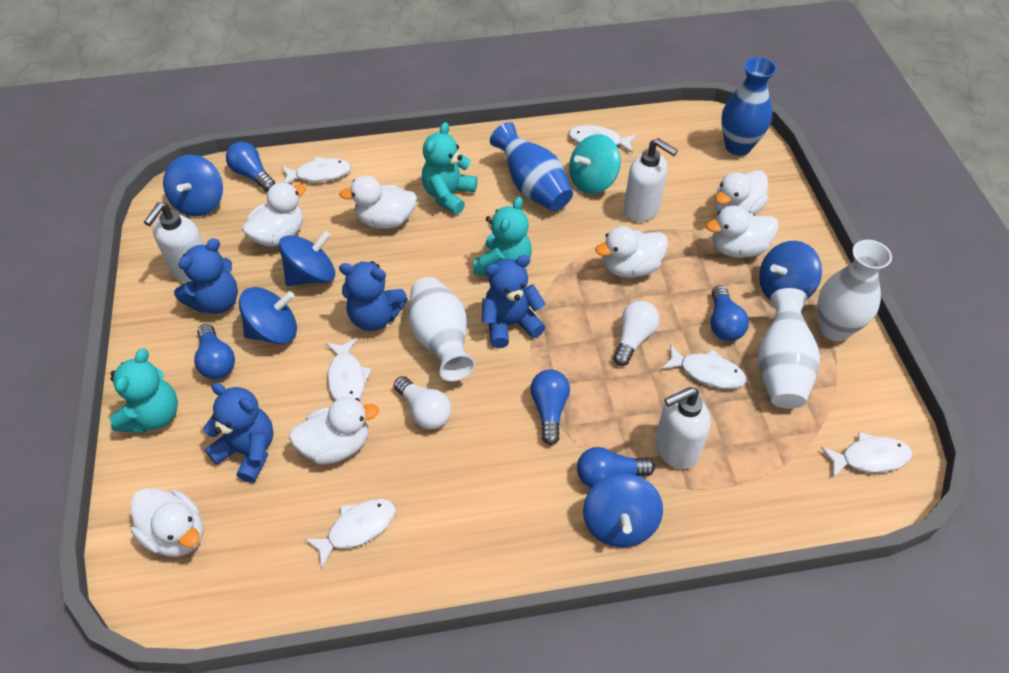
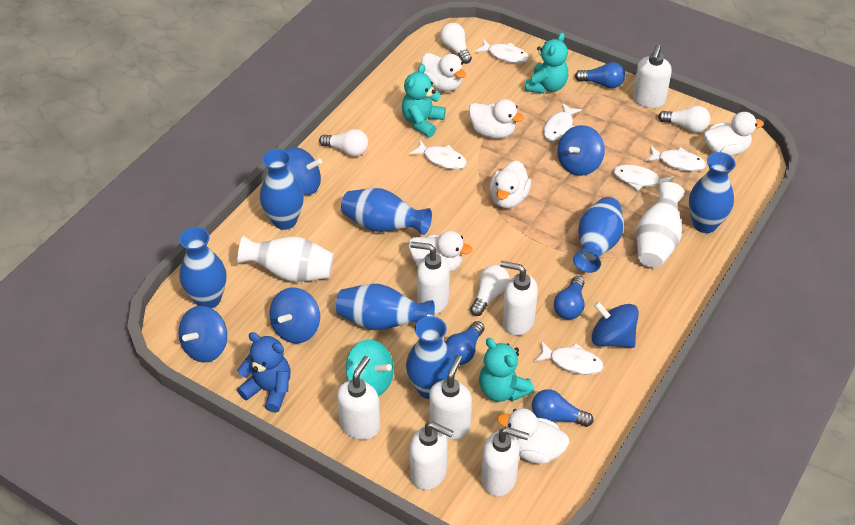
blue light bulb: [194,324,235,379] [226,142,275,191] [530,369,570,445] [577,447,655,488] [710,285,749,341] = 5 -> [445,321,485,365] [532,389,594,427] [554,276,584,320] [575,62,625,88] = 4
blue teddy bear: [174,238,238,314] [203,382,274,483] [339,261,407,331] [482,255,546,348] = 4 -> [237,332,291,413] = 1
blue vase: [490,122,573,211] [721,57,777,156] = 2 -> [179,227,227,308] [260,149,304,230] [336,284,435,330] [341,188,432,235] [406,316,454,399] [573,197,624,273] [689,152,736,233] = 7
white duck: [131,488,203,557] [242,182,306,247] [289,397,379,464] [339,175,417,229] [595,226,668,278] [706,206,779,258] [714,170,769,215] = 7 -> [408,231,473,272] [421,53,466,91] [469,99,524,139] [490,161,531,208] [497,408,569,464] [704,112,764,156] = 6
white light bulb: [394,376,451,429] [613,301,659,366] = 2 -> [319,129,368,156] [440,23,472,64] [470,265,510,316] [658,106,711,133] = 4
white soap dispenser: [144,202,204,283] [624,138,678,222] [655,387,711,469] = 3 -> [337,356,380,440] [410,241,449,315] [410,421,454,490] [429,355,472,439] [481,427,529,497] [500,261,538,336] [633,44,672,108] = 7
white vase: [408,277,475,381] [758,288,820,409] [818,240,892,341] = 3 -> [238,236,334,282] [636,182,685,268] = 2

